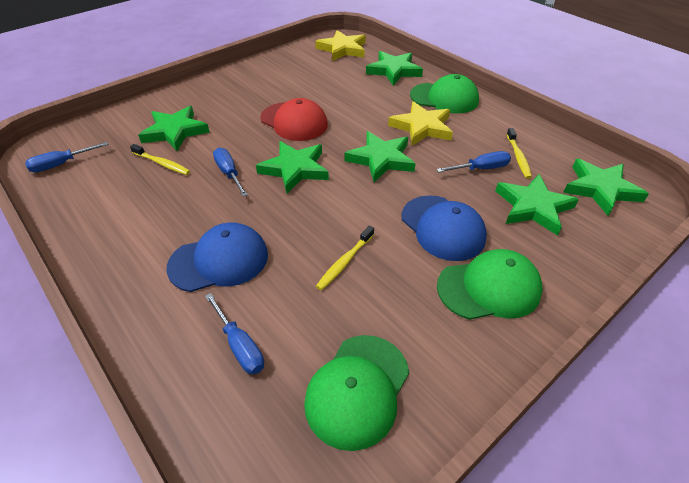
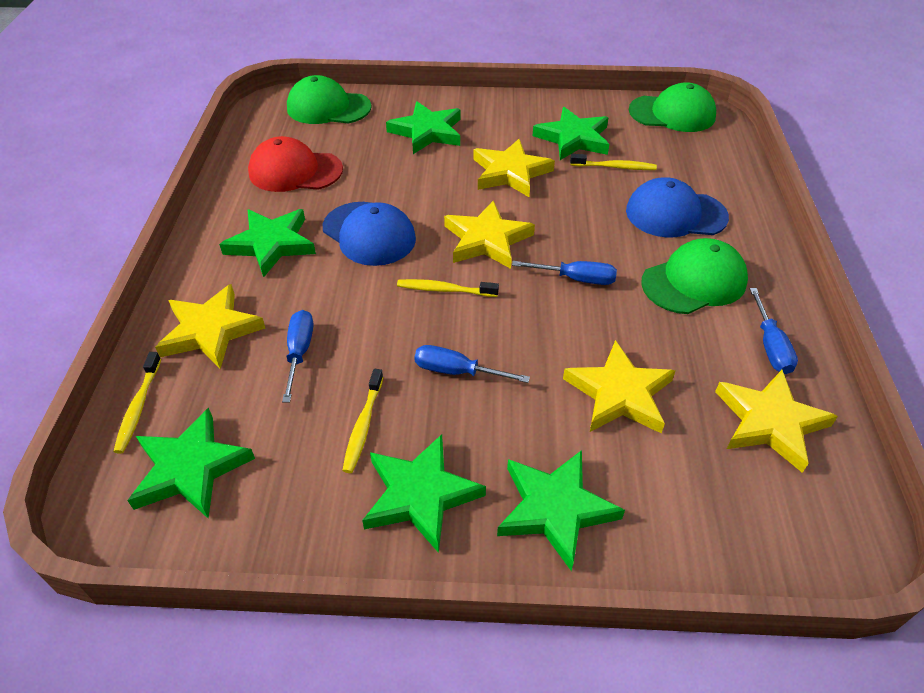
yellow star: [315,30,366,61] [388,101,453,146] = 2 -> [155,284,265,369] [444,200,535,269] [473,139,555,197] [563,340,675,433] [715,370,838,473] = 5
yellow toothbrush: [130,144,190,175] [316,226,374,291] [507,128,532,179] = 3 -> [113,352,161,454] [342,369,383,473] [397,279,499,297] [570,154,657,170] = 4

